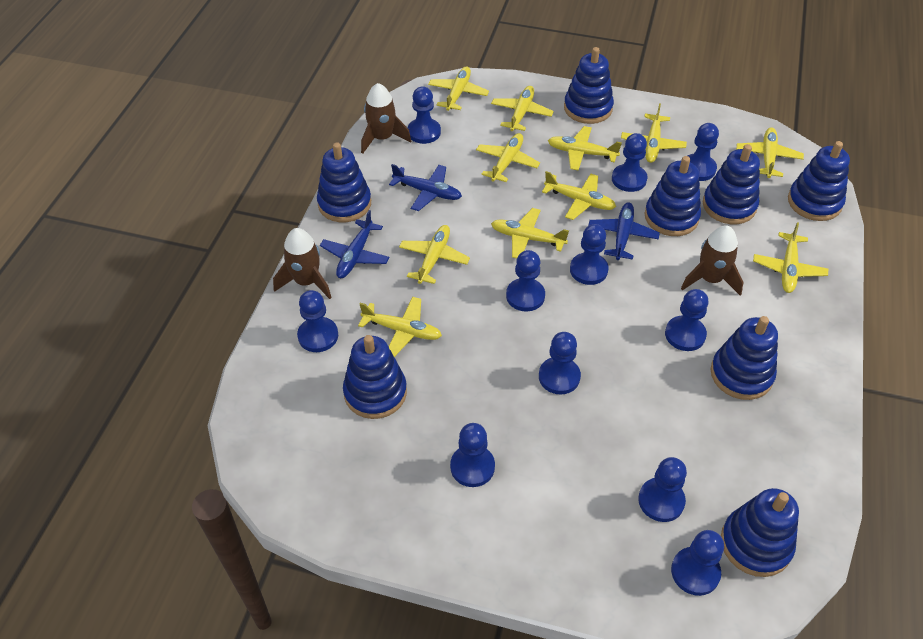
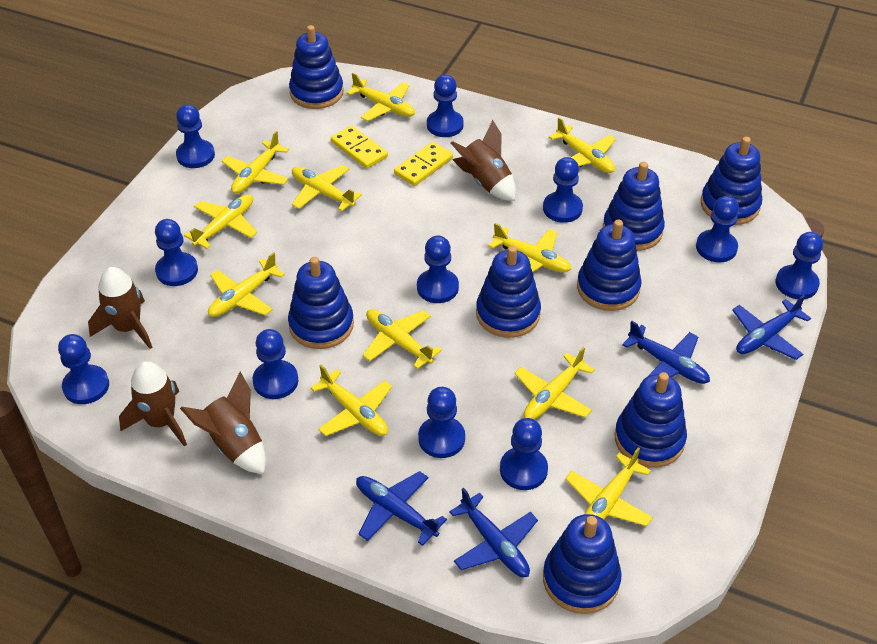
blue plane: [320,210,390,278] [389,164,462,211] [588,202,660,260] = 3 -> [356,471,447,546] [449,488,538,577] [622,321,710,384] [732,295,811,360] = 4
brown rocket: [273,228,332,299] [361,83,411,154] [681,225,744,296] = 3 -> [88,267,152,349] [119,361,187,447] [180,372,266,474] [451,120,516,201] = 4
yellow domino: none = 0 -> [331,125,388,169] [394,142,453,186] = 2

